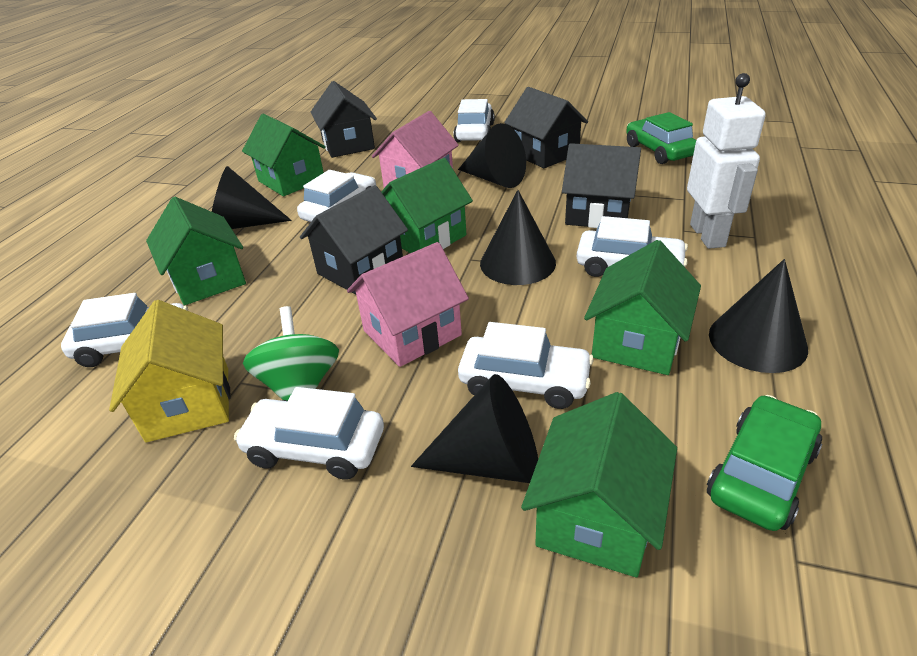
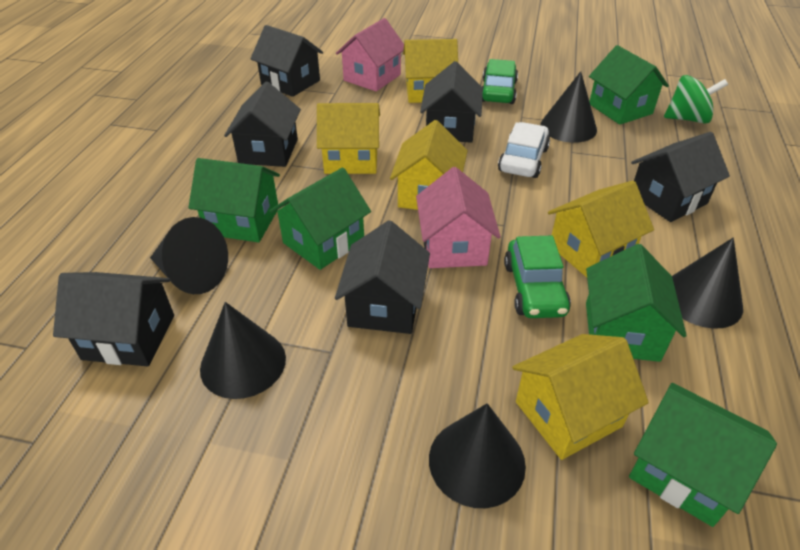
black house: [300,185,408,295] [311,81,377,158] [504,87,588,169] [562,143,641,228] = 4 -> [53,272,174,366] [224,82,301,167] [250,25,323,97] [335,221,430,334] [420,61,483,143] [631,132,730,222] = 6
white car: [61,293,188,367] [234,387,384,480] [297,170,376,222] [454,99,495,142] [458,322,594,409] [577,216,688,277] = 6 -> [498,122,550,178] = 1
white robot: [687,73,766,249] = 1 -> none = 0
yellow house: [109,300,230,442] = 1 -> [317,103,380,174] [390,120,468,210] [403,39,458,103] [512,334,649,460] [548,181,654,277] = 5

